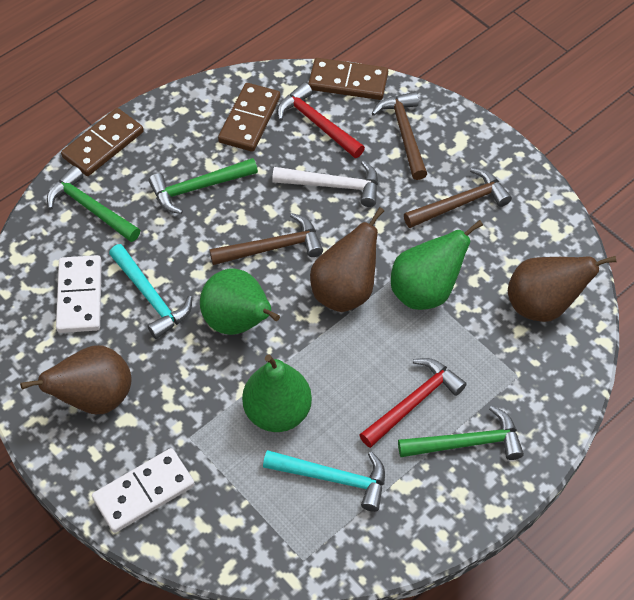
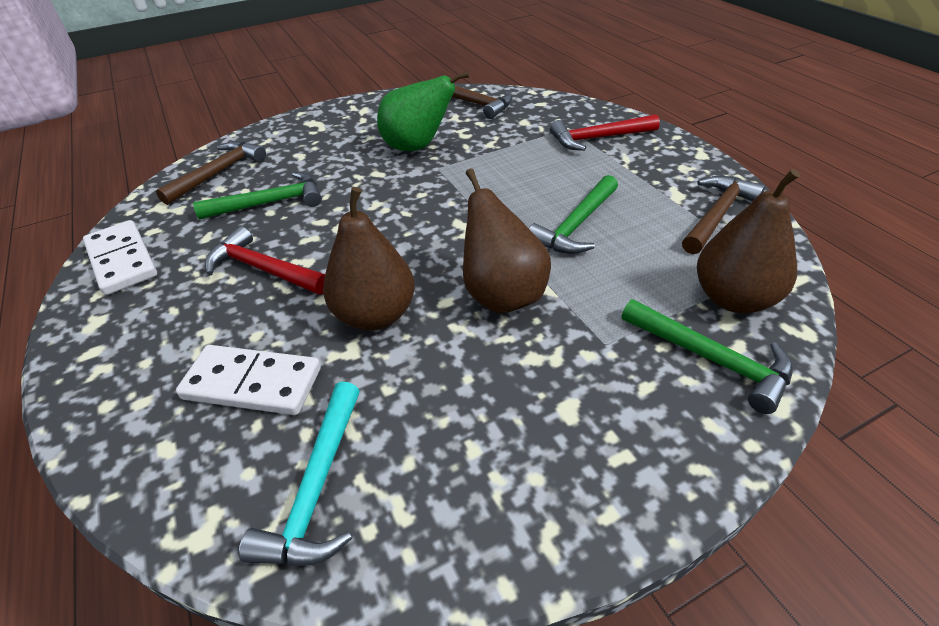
brown domino: [61,108,144,176] [218,83,280,152] [308,58,388,100] = 3 -> none = 0
green pear: [200,268,280,335] [242,354,312,432] [391,220,483,310] = 3 -> [377,71,469,151] = 1
turquoise hammer: [109,244,192,339] [263,450,385,512] = 2 -> [239,382,360,566] = 1
white hammer: [272,161,378,207] = 1 -> none = 0

